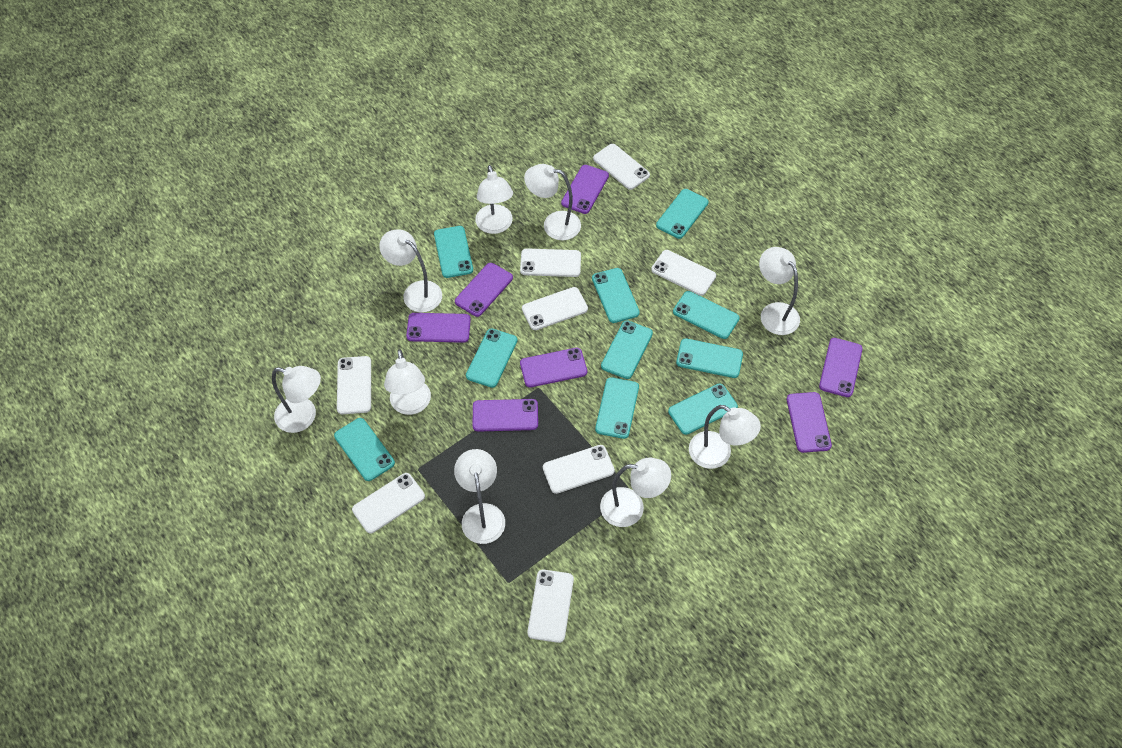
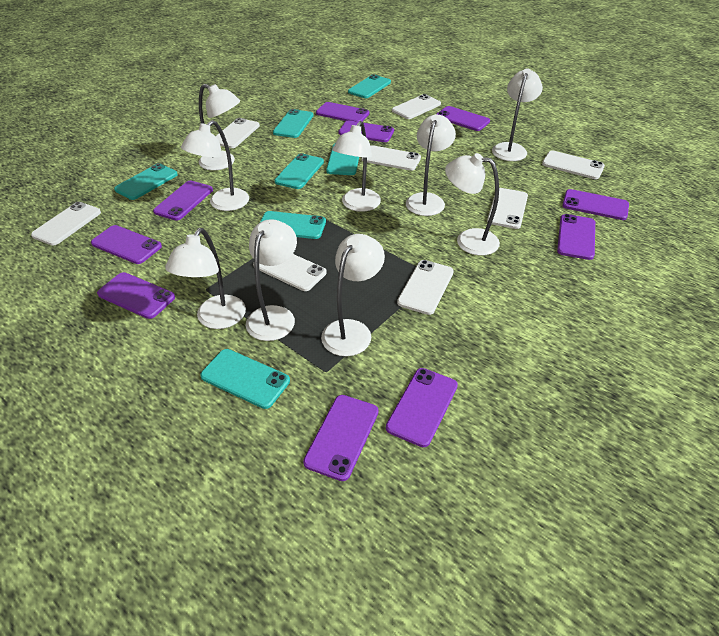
purple phone: [406,313,471,343] [455,263,513,317] [473,399,538,432] [520,348,587,387] [561,165,609,214] [787,392,832,453] [819,338,863,397] = 7 -> [91,225,162,264] [97,272,175,319] [153,181,213,221] [303,395,379,481] [316,102,369,122] [338,120,394,142] [386,368,458,447] [437,106,490,131] [557,214,595,260] [562,189,629,220] = 10
turquoise phone: [334,418,395,481] [434,226,473,278] [466,328,518,388] [592,268,640,323] [595,377,639,439] [601,320,653,379] [656,189,709,239] [668,383,738,435] [673,291,739,339] [676,338,743,378] = 10 -> [114,163,178,200] [200,349,290,409] [260,211,326,239] [273,109,314,138] [274,153,324,189] [326,144,359,175] [348,74,391,98] = 7

